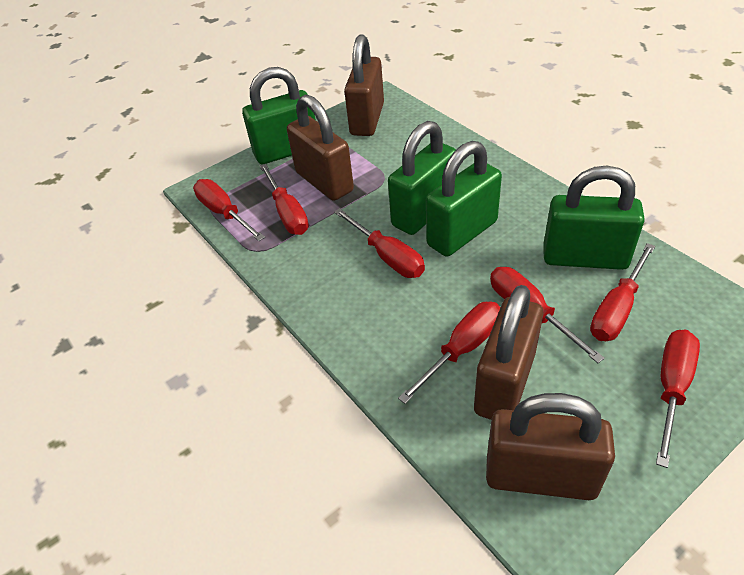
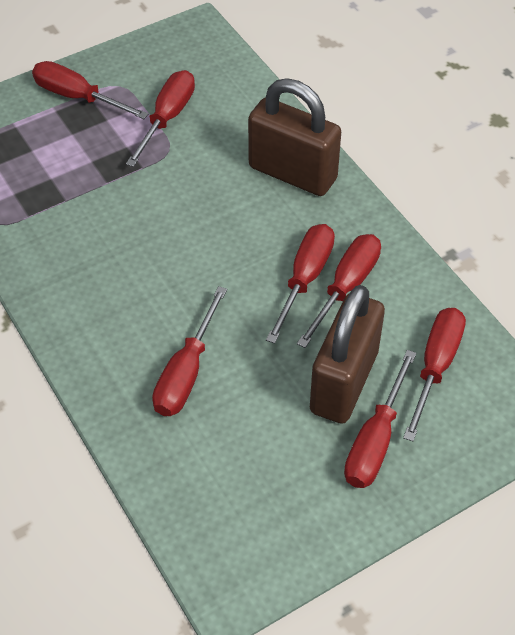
brown padlock: [287,94,354,201] [344,34,384,136] [474,285,543,420] [486,393,615,500] = 4 -> [248,78,341,196] [310,285,385,424] = 2
green padlock: [242,67,316,164] [388,121,457,235] [426,141,502,257] [543,166,645,270] = 4 -> none = 0

